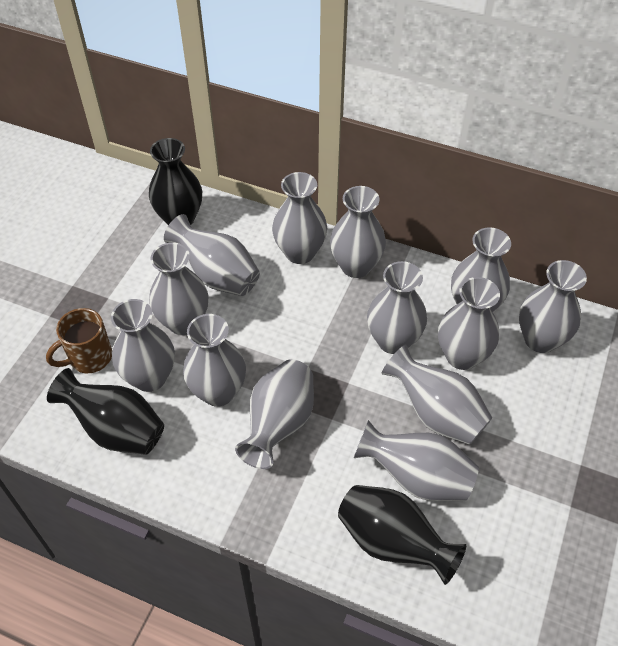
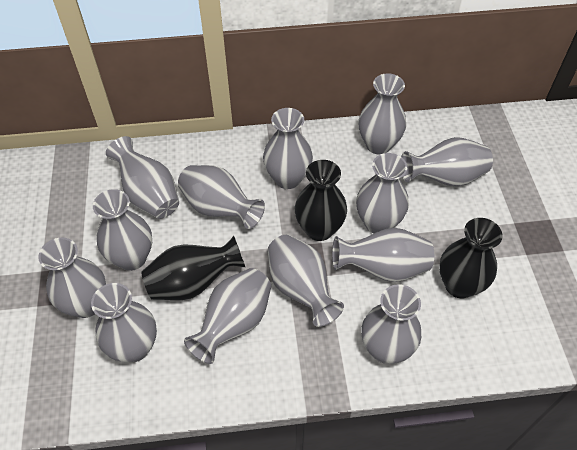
brown mug: [46,308,112,373] = 1 -> none = 0

